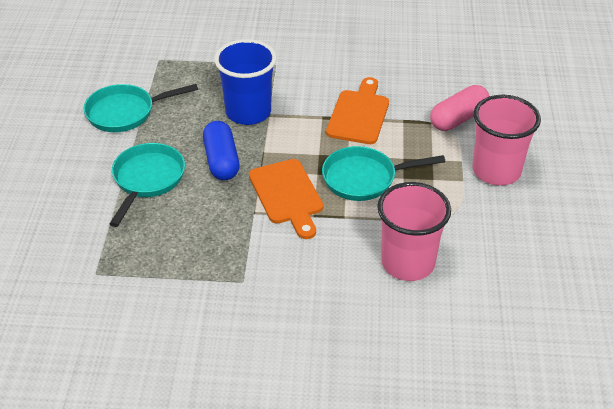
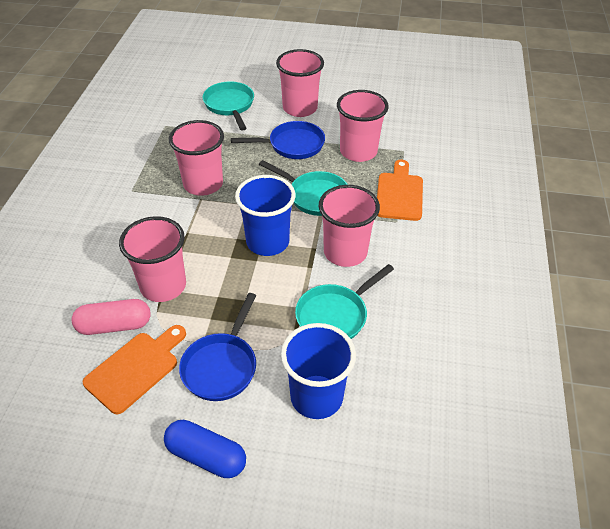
blue cup: [214,39,277,125] = 1 -> [235,175,296,256] [281,323,356,419] = 2
blue pan: none = 0 -> [179,293,256,401] [231,121,325,159] = 2
pink cup: [377,182,451,281] [473,95,541,186] = 2 -> [119,216,186,302] [169,120,224,196] [276,49,324,117] [319,185,380,267] [337,90,389,162] = 5

